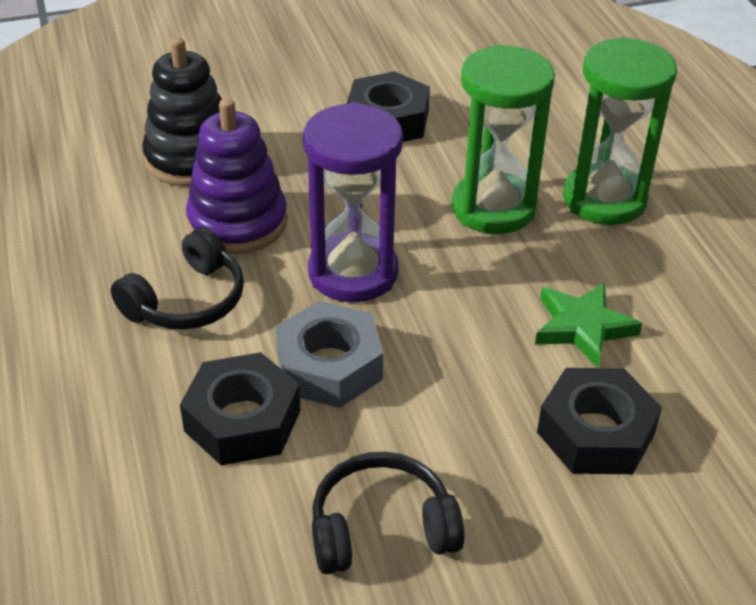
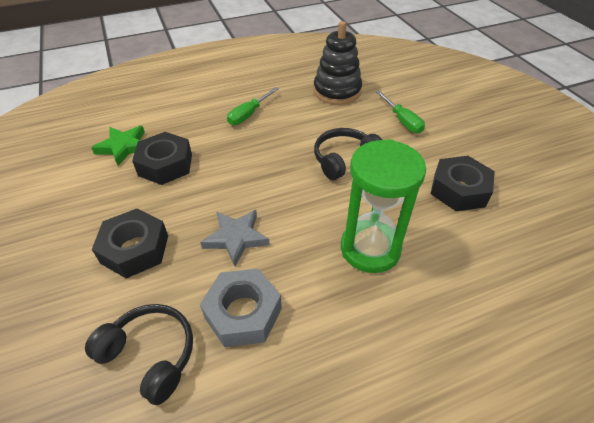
green hourglass: [452,44,555,234] [563,37,677,225] = 2 -> [341,139,426,273] = 1
green screwdriver: none = 0 -> [227,87,279,125] [376,91,425,133] = 2
grey star: none = 0 -> [200,210,270,266] = 1
purple hourglass: [303,102,403,302] = 1 -> none = 0
purple stacking toy: [186,98,287,254] = 1 -> none = 0

